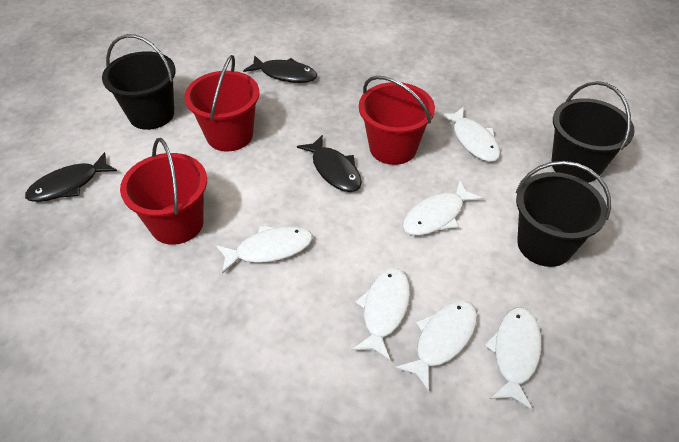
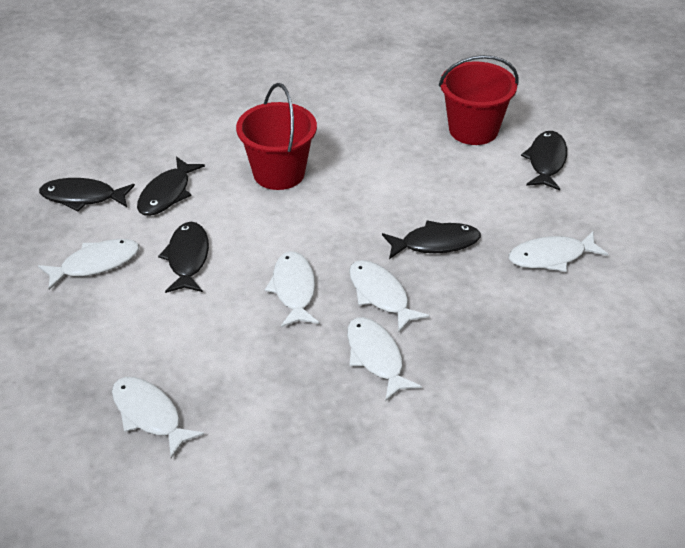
black bucket: [102,34,176,130] [516,161,611,267] [551,81,635,183] = 3 -> none = 0
black fish: [25,152,117,202] [243,55,317,83] [297,135,362,192] = 3 -> [39,178,135,211] [137,156,205,216] [158,222,209,293] [382,221,481,259] [521,131,567,190] = 5
red bucket: [120,138,207,245] [184,55,260,152] [359,76,435,165] = 3 -> [236,83,317,190] [439,55,519,145] = 2

